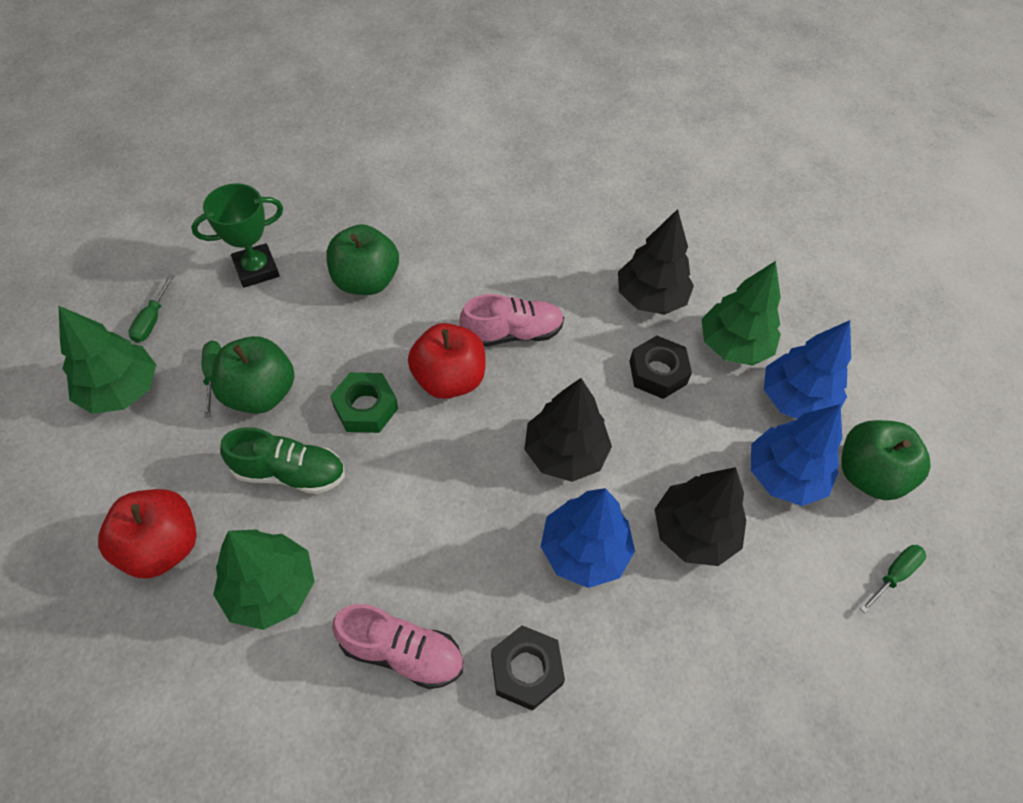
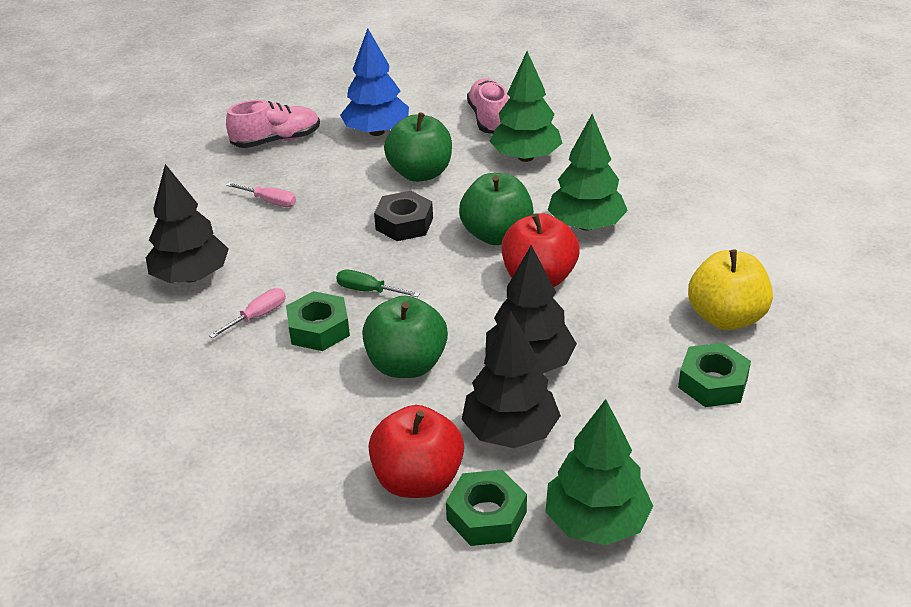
black nut: [491,625,565,711] [629,336,692,399] = 2 -> [374,191,433,241] = 1
blue tree: [541,488,635,588] [751,404,842,506] [764,320,851,419] = 3 -> [340,28,409,136] = 1
green nut: [330,372,398,433] = 1 -> [286,291,350,351] [446,470,527,546] [678,343,751,407] = 3
green screwdriver: [128,275,174,343] [202,340,221,417] [860,545,926,613] = 3 -> [336,270,420,297] = 1
green shoe: [220,427,345,494] = 1 -> none = 0
green trophy: [191,183,283,288] = 1 -> none = 0
pink screwdriver: none = 0 -> [209,288,286,338] [226,183,296,207] = 2
yellow apple: none = 0 -> [688,250,773,330] = 1

